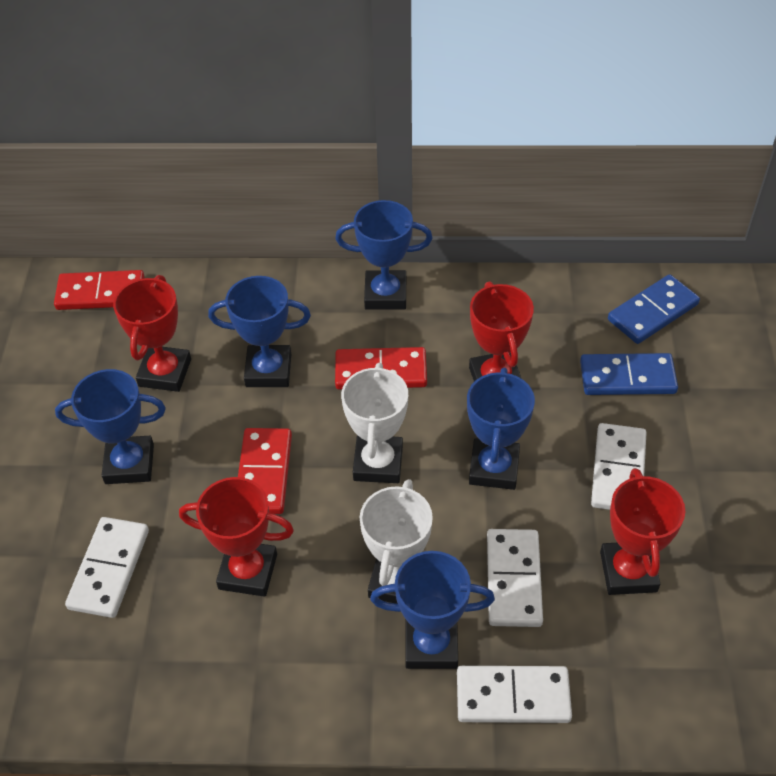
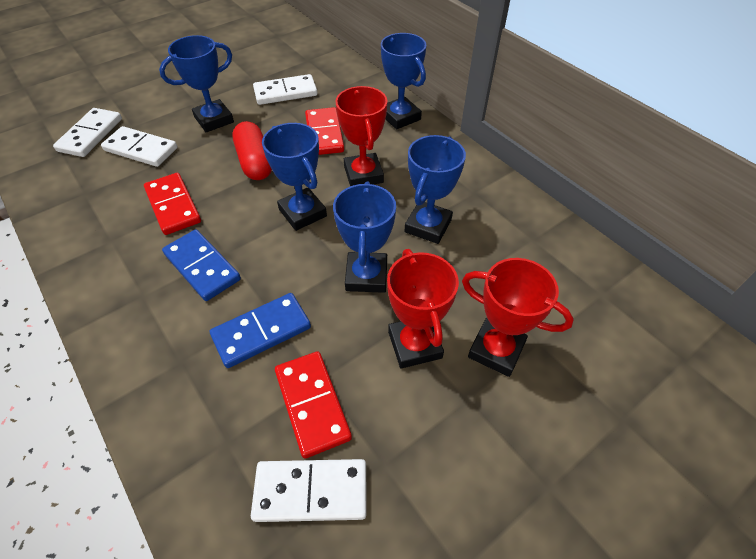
red capsule: none = 0 -> [232,121,272,180] = 1
red trophy: [113,275,191,392] [179,477,294,597] [469,282,534,382] [600,468,685,595] = 4 -> [335,86,388,186] [387,249,459,369] [462,258,574,377] = 3
white trophy: [341,363,408,483] [360,479,433,604] = 2 -> none = 0

